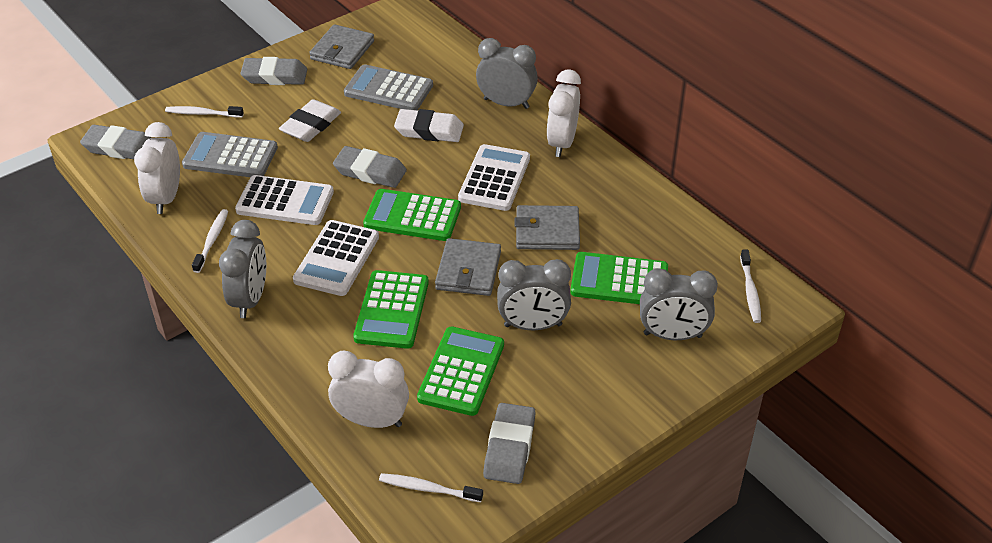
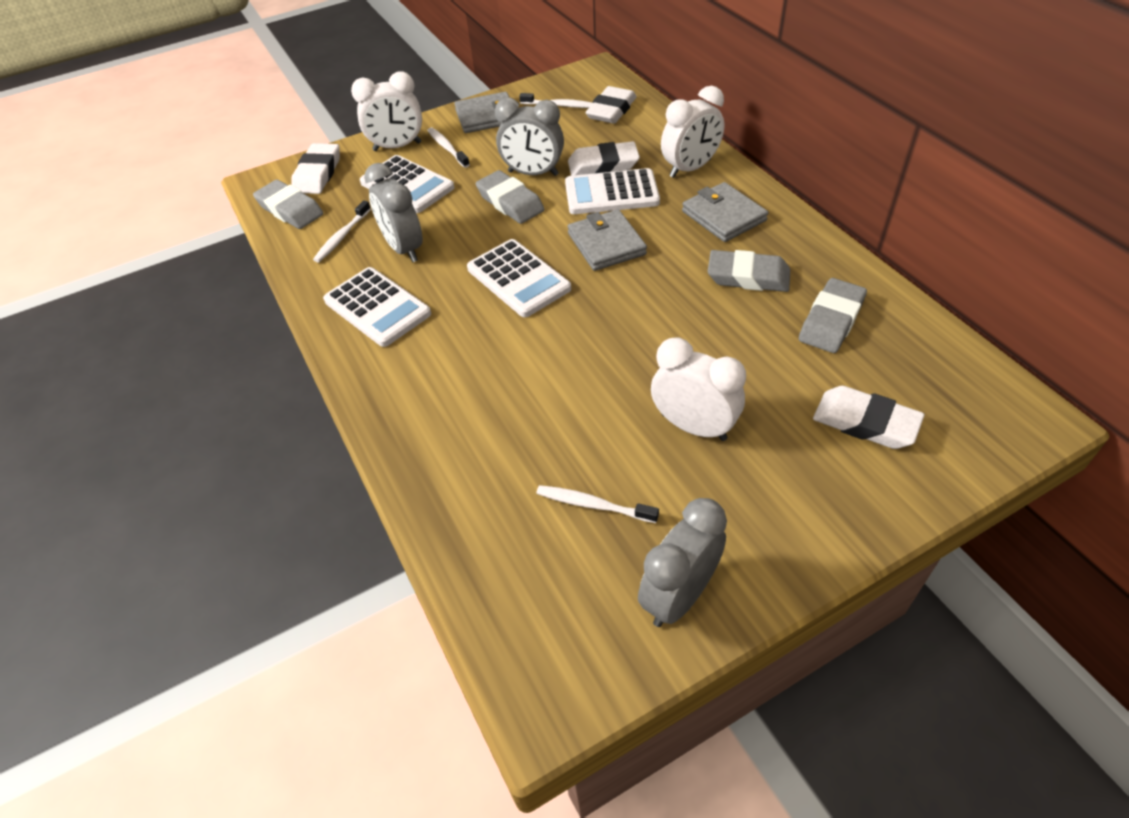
green calculator: [353,270,429,349] [363,189,461,241] [417,326,504,416] [570,252,668,304] = 4 -> none = 0
grey calculator: [182,132,278,177] [344,64,433,110] = 2 -> none = 0
grey clock: [219,220,266,318] [476,38,538,109] [497,259,571,330] [640,268,718,340] = 4 -> [364,163,423,262] [495,97,564,176] [638,498,727,627] = 3
white calculator: [235,175,334,225] [293,220,379,296] [458,144,530,211] = 3 -> [323,267,431,347] [360,155,455,213] [467,239,571,317] [565,168,660,214] = 4
white eraser: [279,99,341,142] [394,109,464,142] = 2 -> [291,143,340,194] [568,141,640,176] [585,86,637,124] [813,386,925,449] = 4

